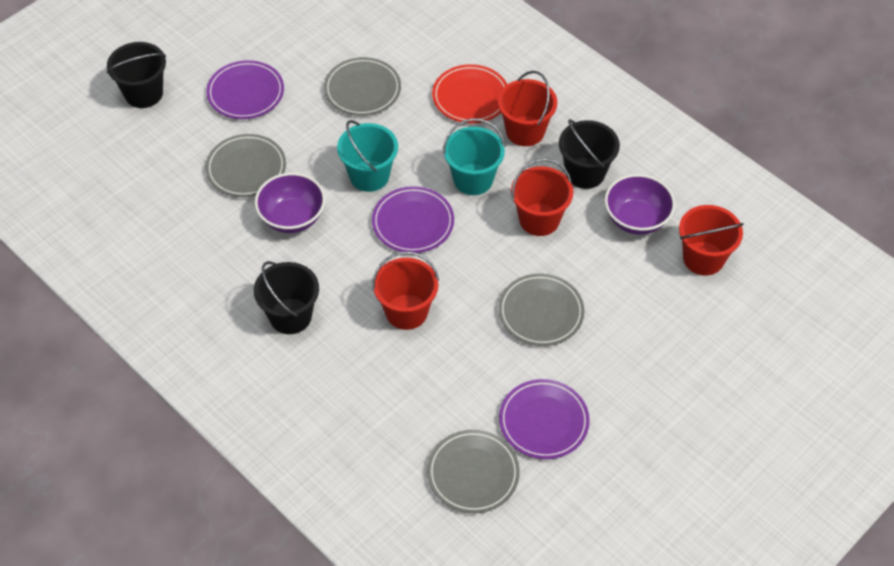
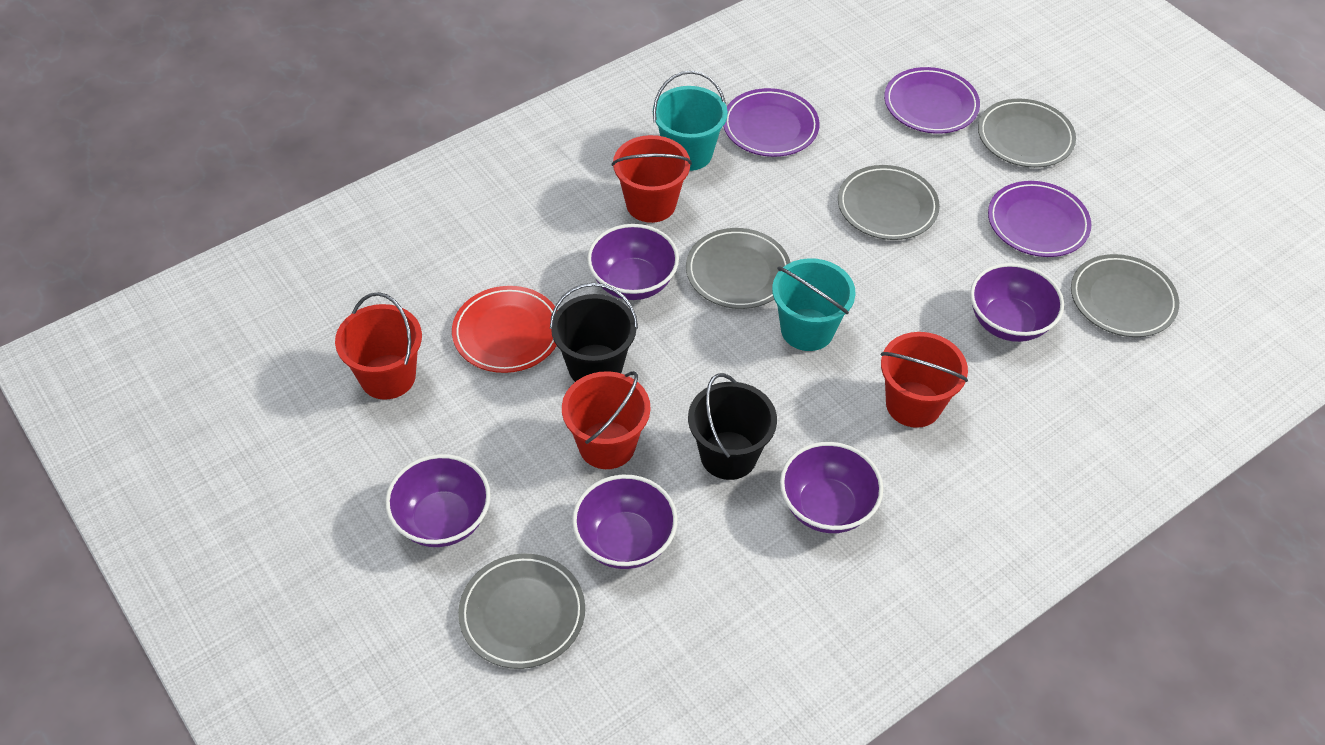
black bucket: [107,42,166,108] [254,261,319,334] [559,119,620,189] = 3 -> [550,283,638,382] [688,373,777,480] = 2
grey plate: [205,134,286,197] [324,57,401,116] [427,430,520,513] [498,274,584,346] = 4 -> [458,554,585,669] [686,228,791,309] [838,165,940,240] [978,99,1076,168] [1071,254,1179,337] = 5
purple bowl: [255,173,325,233] [604,174,675,235] = 2 -> [385,454,491,547] [572,474,677,569] [587,224,679,300] [780,442,883,533] [970,263,1064,342] = 5

